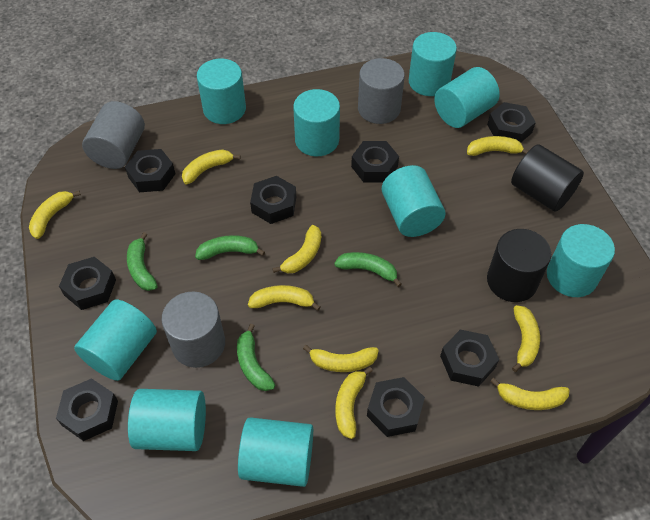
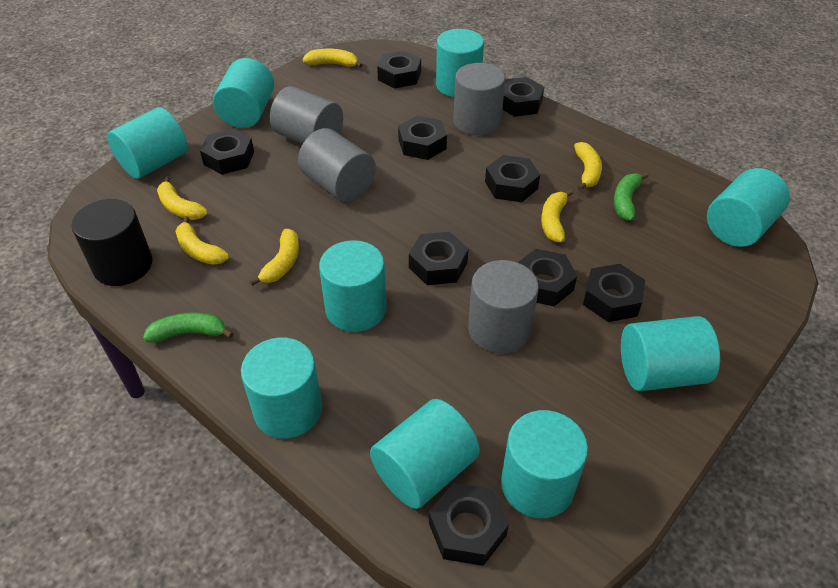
black cylinder: [487,229,551,302] [511,144,584,212] = 2 -> [72,199,152,286] = 1
black nut: [56,378,118,441] [59,257,116,310] [125,149,175,192] [250,176,296,224] [351,141,399,182] [367,377,425,437] [440,329,499,387] [487,102,536,142] = 8 -> [200,129,254,175] [377,50,421,88] [398,116,447,160] [409,232,469,285] [429,483,509,566] [485,155,540,202] [502,77,544,117] [517,249,577,306] [583,264,645,322] = 9
green banana: [127,232,157,291] [195,235,265,260] [237,324,275,391] [334,252,402,287] = 4 -> [143,312,234,342] [614,172,649,221] = 2
grey cylinder: [82,101,145,169] [162,292,225,368] [358,58,405,124] = 3 -> [270,86,343,144] [298,128,376,202] [453,63,505,136] [468,260,539,354] = 4
yellow banana: [29,191,81,239] [182,149,240,184] [248,285,321,311] [272,225,321,273] [303,345,379,372] [335,367,373,439] [467,136,528,156] [490,378,569,410] [512,305,540,372] = 9 -> [157,176,208,220] [176,216,229,265] [250,229,299,286] [303,49,363,68] [541,190,573,242] [574,142,602,191] = 6

